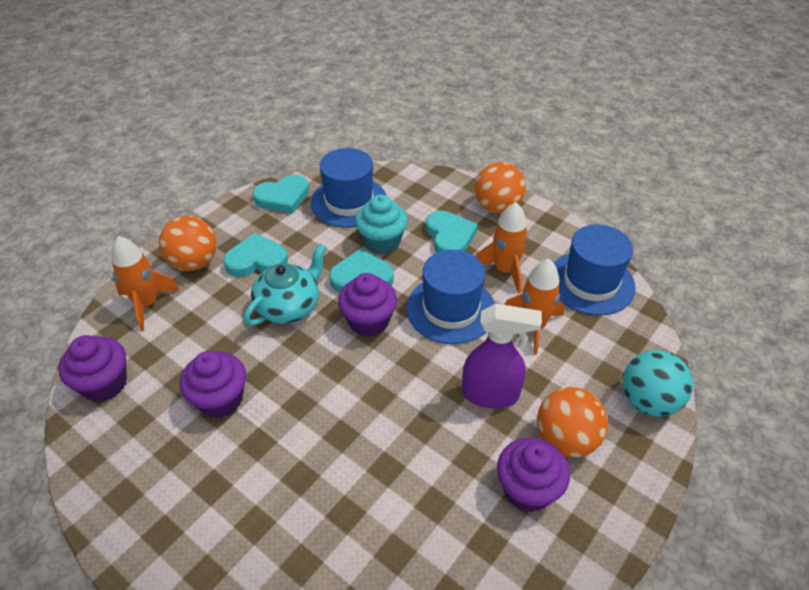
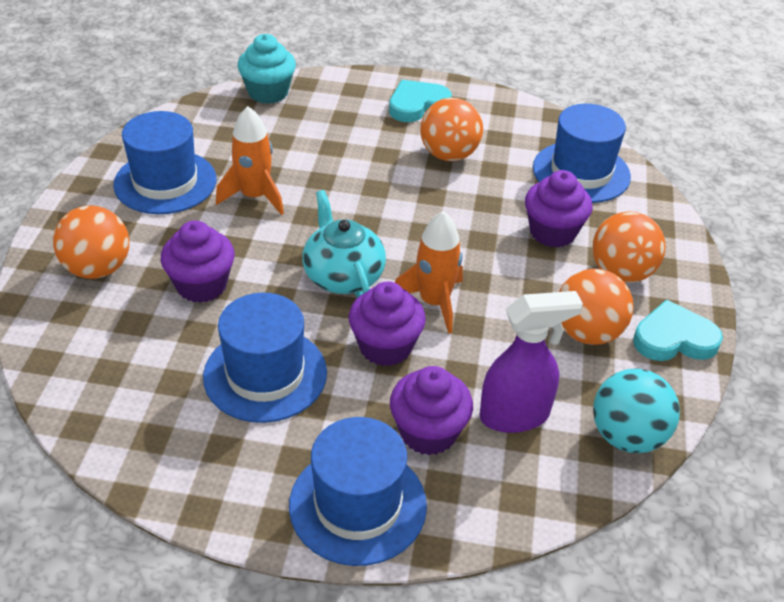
blue hat: [311,148,387,228] [406,250,495,344] [554,225,636,315] = 3 -> [113,111,216,214] [203,293,327,423] [289,417,427,566] [533,104,631,203] = 4
orange ball: [159,216,217,271] [474,162,526,213] [537,387,608,458] = 3 -> [53,205,129,279] [420,98,483,161] [559,269,634,345] [592,211,666,283] = 4
orange rocket: [111,236,179,331] [475,202,528,294] [505,258,565,355] = 3 -> [216,106,284,215] [395,211,463,334] = 2
turquoise heart: [223,233,288,277] [253,174,309,214] [329,249,394,293] [426,211,478,253] = 4 -> [389,80,452,122] [633,299,723,361] = 2

